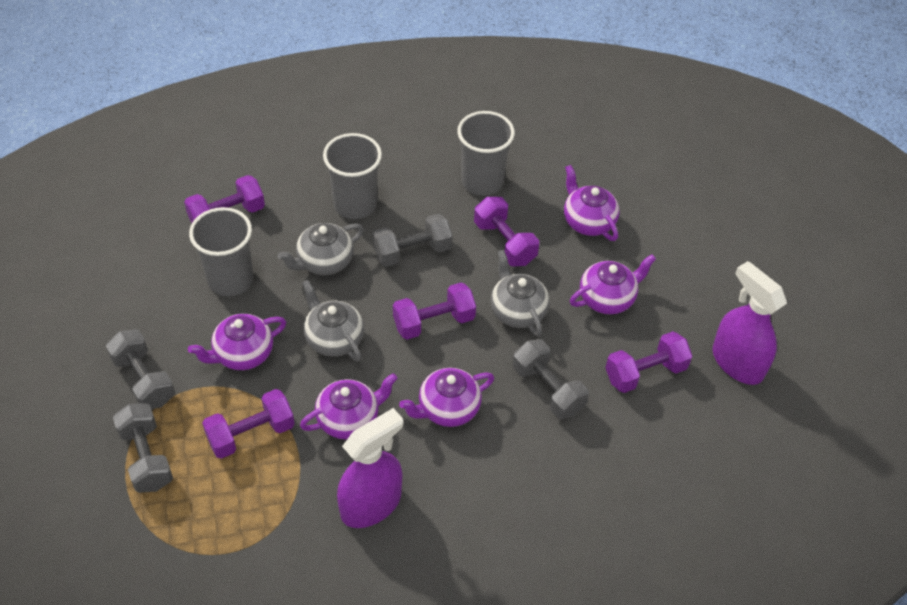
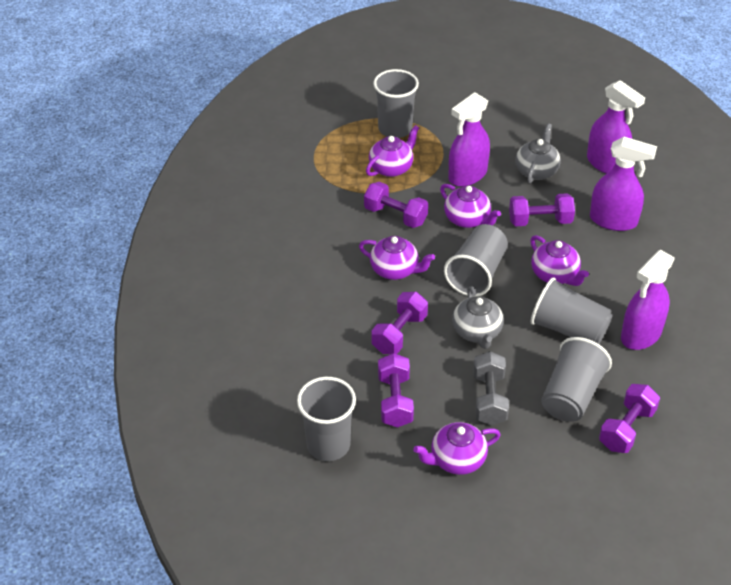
grey cup: [189,207,253,296] [323,133,382,219] [457,111,515,196] = 3 -> [297,377,356,461] [373,69,419,138] [444,224,508,297] [530,277,613,344] [541,337,612,422] = 5
grey dumbbell: [106,329,175,409] [113,403,173,493] [373,214,452,267] [513,339,589,419] = 4 -> [473,351,509,426] = 1
grey teapot: [278,223,364,275] [302,280,364,362] [490,250,550,337] = 3 -> [452,286,504,349] [515,123,561,184] = 2
purple spray bottle: [337,408,403,528] [713,261,787,385] = 2 -> [448,92,490,187] [587,80,645,174] [590,137,657,231] [621,250,675,350] = 4

